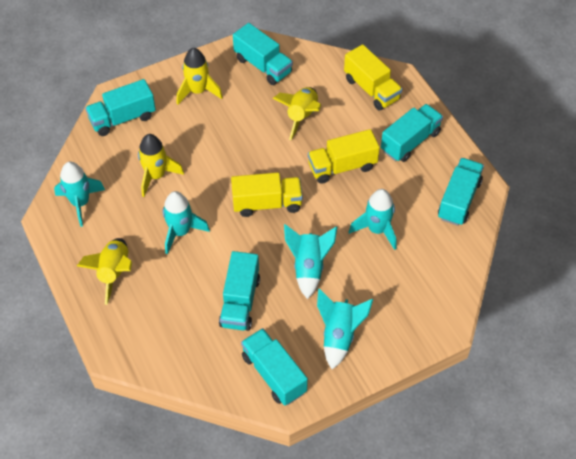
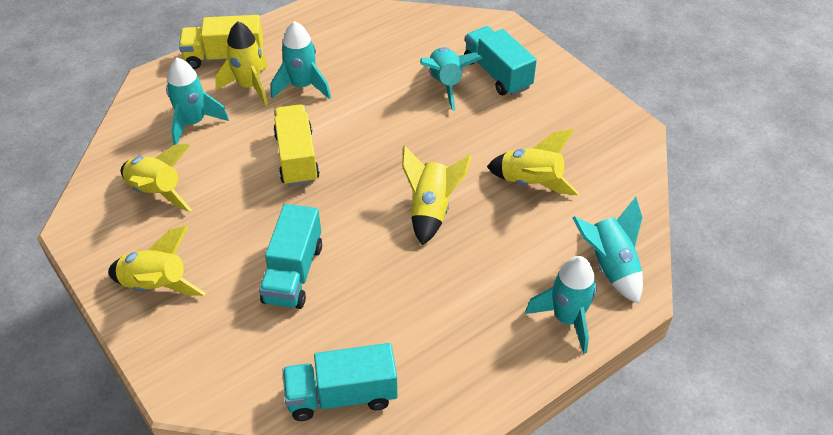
turquoise truck: [85,79,156,136] [219,251,260,331] [233,23,293,85] [241,328,308,406] [381,104,443,162] [438,158,484,226] = 6 -> [259,204,322,309] [282,343,398,421] [464,26,537,96] = 3
yellow rocket: [77,238,132,305] [138,134,184,197] [177,48,223,105] [273,87,321,140] = 4 -> [108,226,206,296] [121,144,192,212] [215,21,268,106] [402,146,472,245] [487,129,579,195] = 5
yellow truck: [231,173,303,217] [308,129,380,184] [344,44,402,111] = 3 -> [179,15,263,69] [274,104,320,186] = 2

